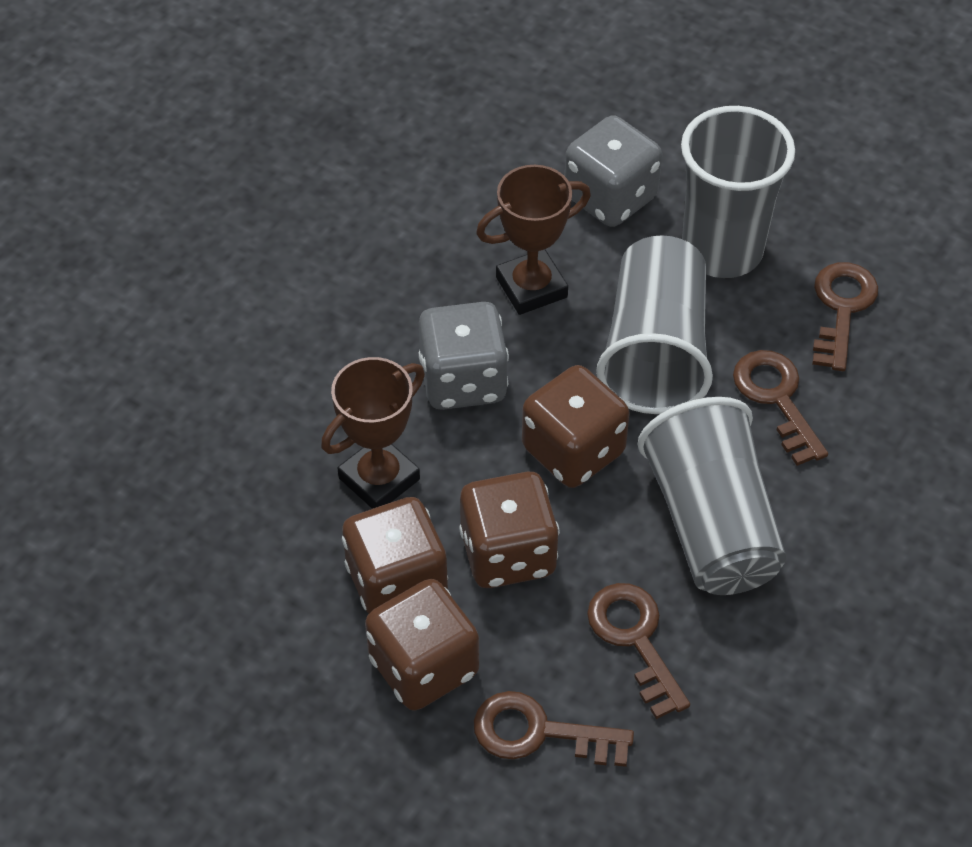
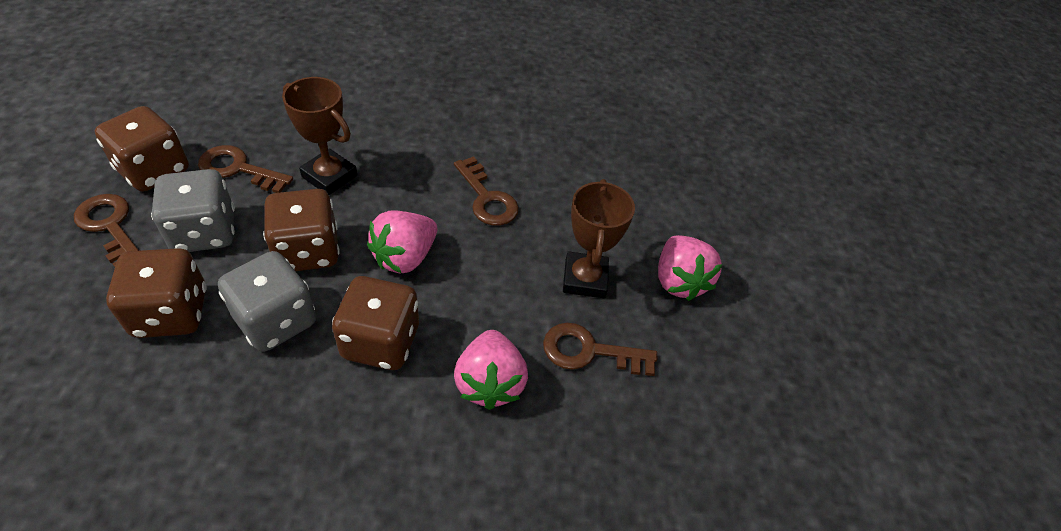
grey cup: [596,235,713,414] [638,397,786,595] [681,106,795,278] = 3 -> none = 0
pink strawberry: none = 0 -> [367,210,437,274] [454,330,528,410] [658,235,723,301] = 3

